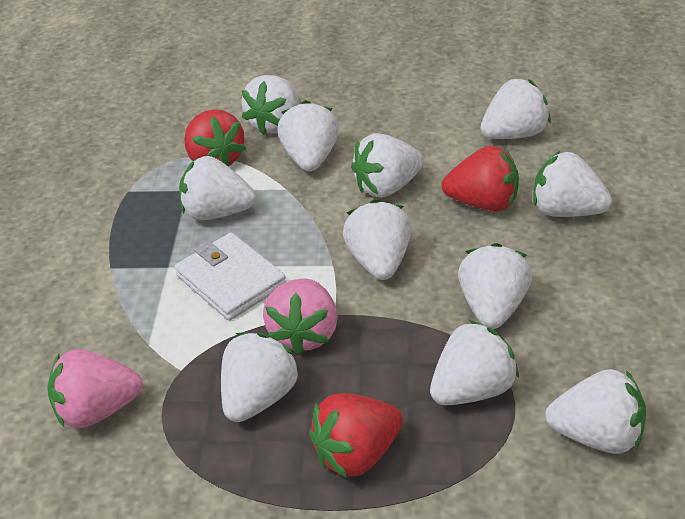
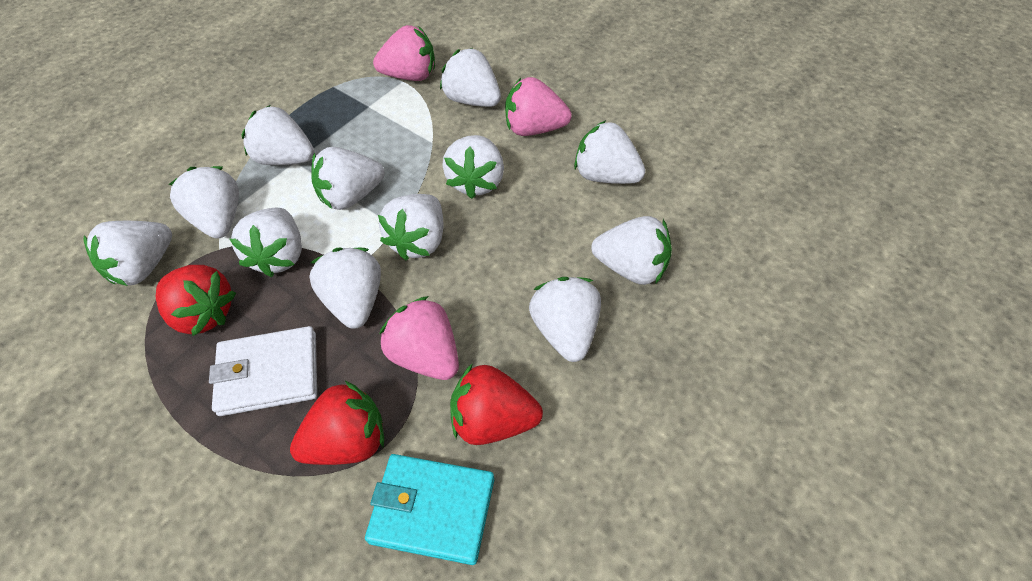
pink strawberry: [47,349,143,428] [263,278,338,355] = 2 -> [373,25,435,81] [380,296,459,380] [505,77,572,136] = 3
turquoise wallet: none = 0 -> [365,454,494,565] = 1
white strawberry: [179,156,256,220] [221,332,300,422] [241,75,299,135] [278,100,339,171] [343,199,412,280] [351,133,424,198] [430,320,519,405] [458,243,532,329] [480,78,551,139] [533,151,612,217] [545,369,646,454] = 11 -> [84,221,172,286] [168,166,239,239] [230,208,302,277] [242,105,314,165] [309,247,381,329] [311,147,385,210] [378,194,443,261] [440,48,501,107] [442,135,504,199] [529,277,601,362] [574,120,645,184] [591,216,672,285] = 12

